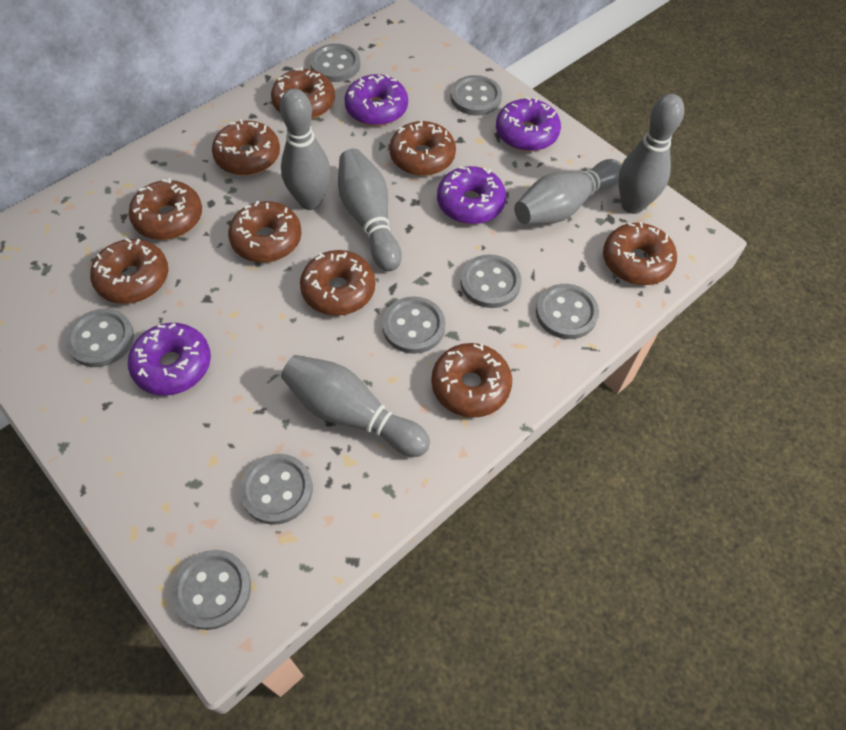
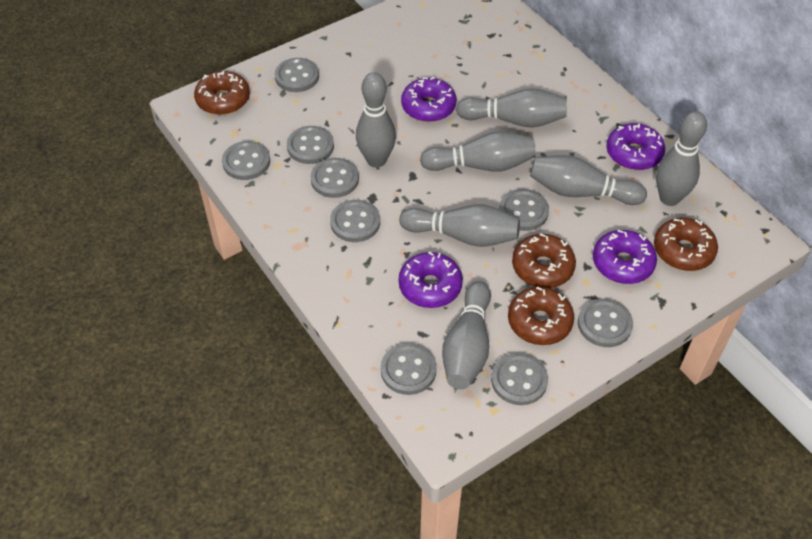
brown donut: [90,238,168,304] [129,178,202,240] [212,119,280,175] [228,201,302,263] [271,67,335,119] [300,250,375,316] [389,121,456,176] [431,343,512,418] [603,222,677,285] = 9 -> [194,71,250,115] [508,287,574,345] [512,233,576,288] [654,218,718,271] = 4
grey bowling pin: [280,88,331,210] [281,355,430,457] [338,149,402,271] [514,159,622,224] [618,94,684,214] = 5 -> [356,72,396,168] [399,204,520,247] [420,131,536,172] [442,281,491,389] [456,88,567,128] [530,155,647,205] [656,111,707,206] = 7
grey button: [65,309,134,367] [171,550,251,630] [240,454,313,525] [310,44,360,82] [382,296,445,354] [450,75,502,116] [460,254,521,308] [536,284,599,339] = 8 -> [222,141,270,180] [274,58,319,92] [287,126,334,164] [310,158,359,198] [330,200,380,242] [381,343,437,395] [491,353,548,405] [499,189,549,231] [578,298,633,347] = 9

